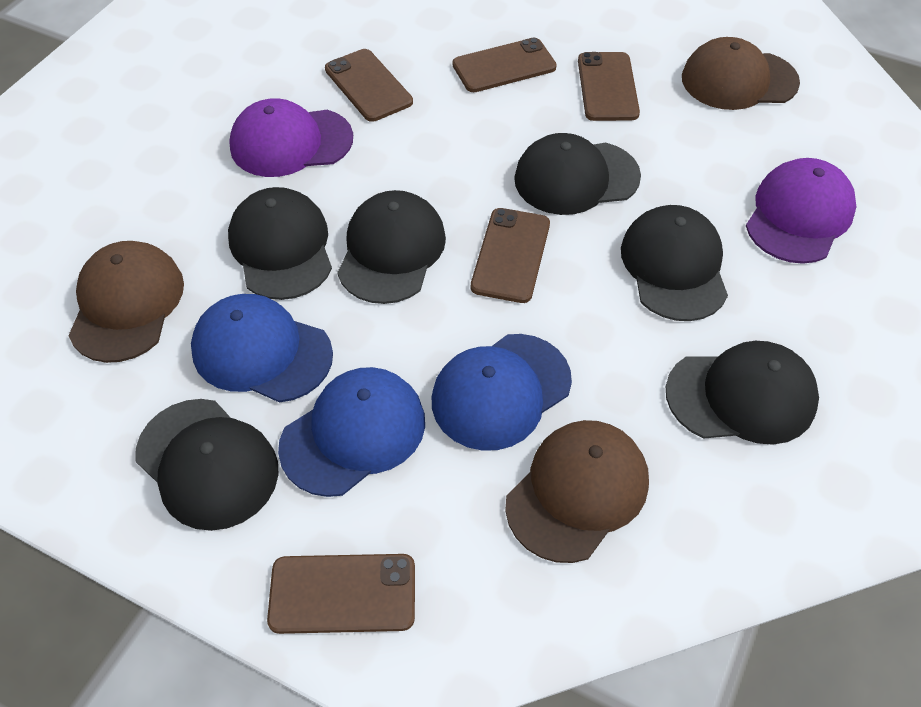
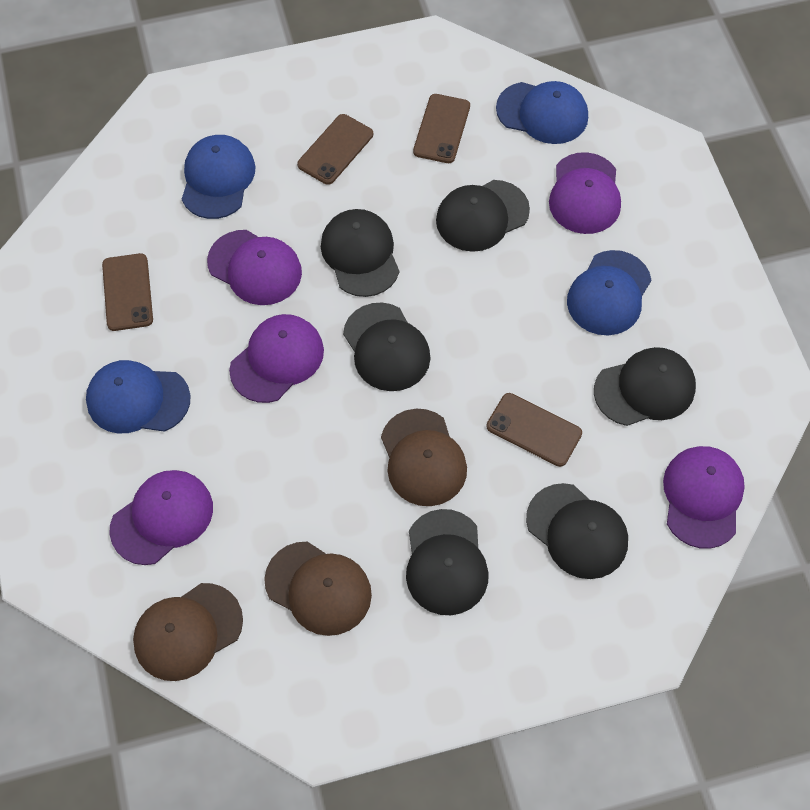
blue cap: [191,294,333,403] [278,367,425,497] [432,334,572,451] = 3 -> [86,360,191,433] [182,135,255,219] [496,81,588,144] [567,250,651,335] = 4
brown phone: [267,554,415,634] [325,49,413,122] [452,38,557,92] [471,208,550,303] [578,52,640,121] = 5 -> [102,253,153,331] [297,114,373,185] [413,94,470,163] [486,393,582,467] = 4
purple cap: [229,98,353,177] [746,158,856,264] = 2 -> [109,470,213,565] [207,230,302,305] [229,314,324,403] [549,152,621,234] [663,446,745,549] = 5

